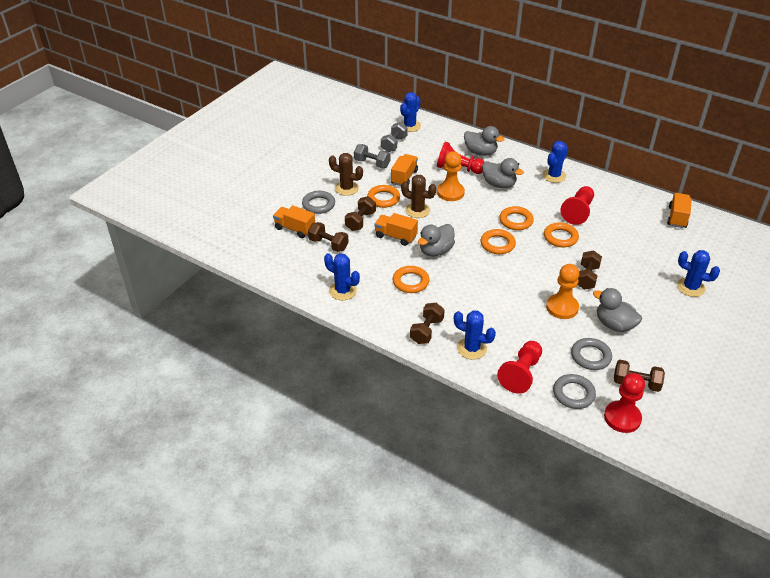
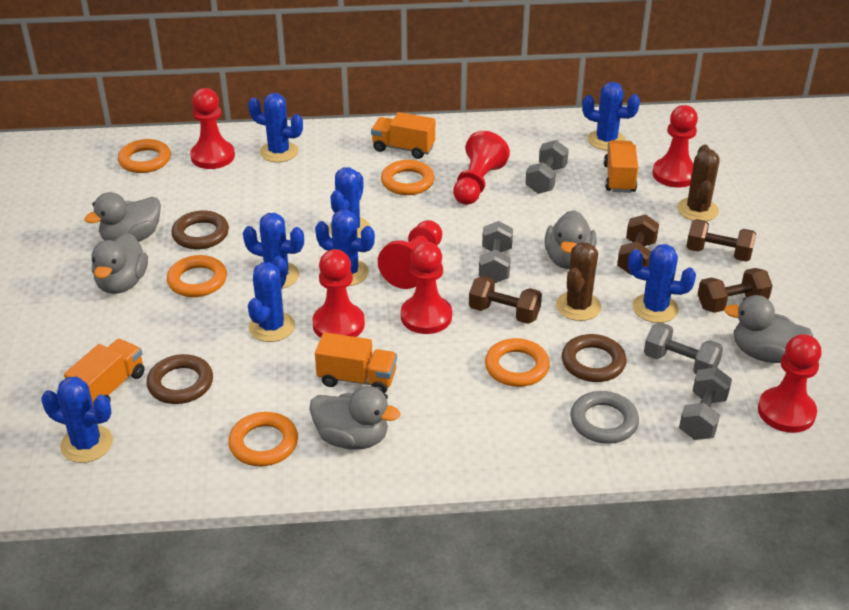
blue cactus: [324,253,360,300] [400,92,421,132] [454,310,496,360] [542,141,568,183] [677,250,720,297] = 5 -> [41,377,113,463] [243,213,304,289] [248,93,303,162] [248,256,295,342] [315,210,375,286] [328,167,370,238] [582,82,640,151] [628,244,696,323] = 8
brown dumbbell: [308,222,349,252] [345,196,376,231] [410,303,445,344] [578,250,602,290] [614,360,665,392] = 5 -> [469,276,542,324] [617,214,659,275] [686,219,756,262] [698,268,773,313] = 4
brown ring: none = 0 -> [147,354,213,404] [171,211,229,249] [562,334,626,382] = 3
grey duck: [418,224,455,257] [464,126,505,156] [482,158,524,188] [593,288,642,332] = 4 -> [84,192,161,242] [91,233,148,294] [309,386,400,450] [545,210,596,269] [724,295,813,363] = 5
grey dumbbell: [354,144,390,168] [381,122,408,152] = 2 -> [479,221,513,283] [525,140,569,194] [644,322,723,374] [679,367,732,440] = 4
grey ring: [302,191,335,214] [553,374,596,409] [571,338,612,370] = 3 -> [570,391,639,444] = 1
orange pawn: [437,151,465,201] [546,264,579,319] = 2 -> none = 0
red pawn: [437,142,484,174] [497,341,542,394] [560,186,594,225] [604,373,645,433] = 4 -> [190,88,235,169] [312,249,365,338] [378,220,442,289] [401,242,452,334] [453,131,510,205] [652,105,698,187] [758,334,822,433] = 7

